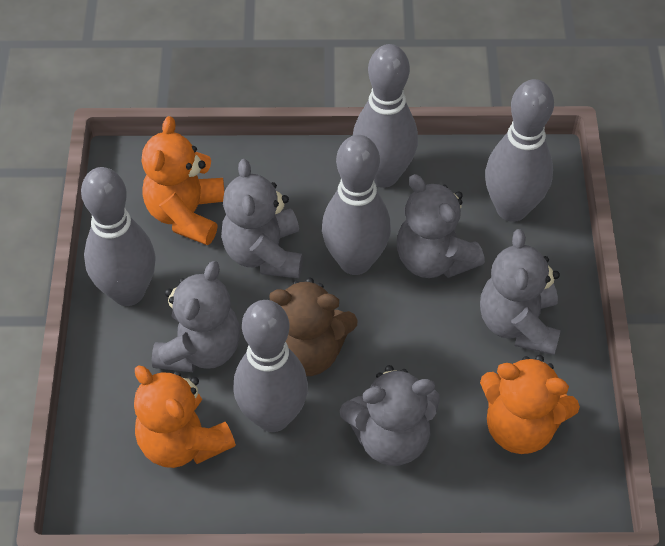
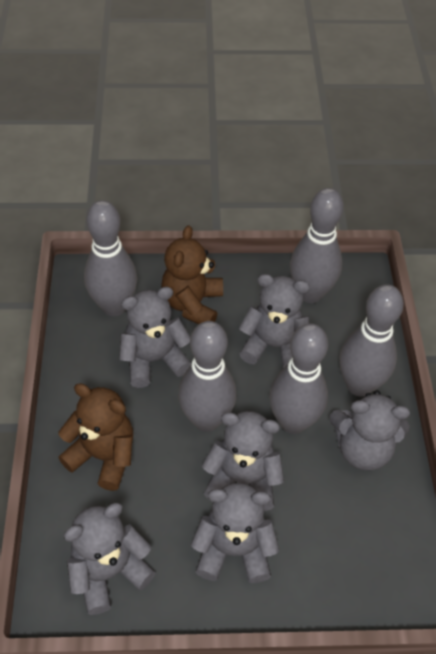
brown teddy bear: [270,277,358,376] = 1 -> [58,383,133,491] [161,225,223,324] = 2
grey teddy bear: [152,261,240,372] [221,159,303,278] [340,365,440,466] [397,174,485,278] [480,229,561,355] = 5 -> [63,503,156,615] [119,287,191,388] [191,483,279,583] [202,411,284,511] [239,274,310,368] [329,390,410,471] = 6
orange teddy bear: [134,365,236,468] [141,116,224,245] [480,355,580,454] = 3 -> none = 0

